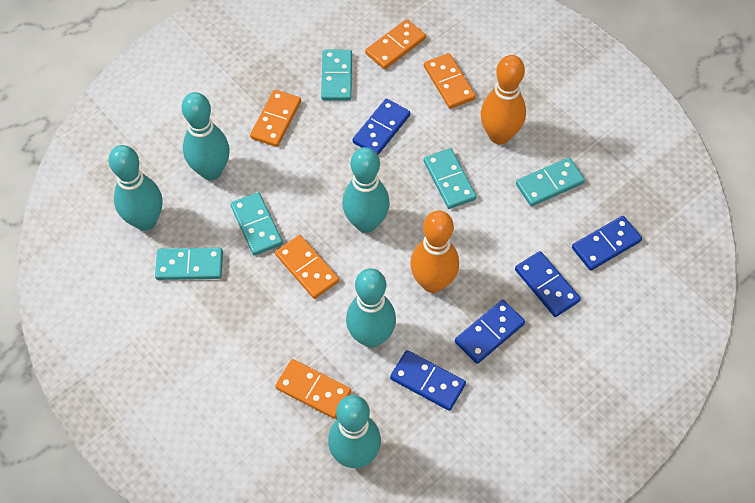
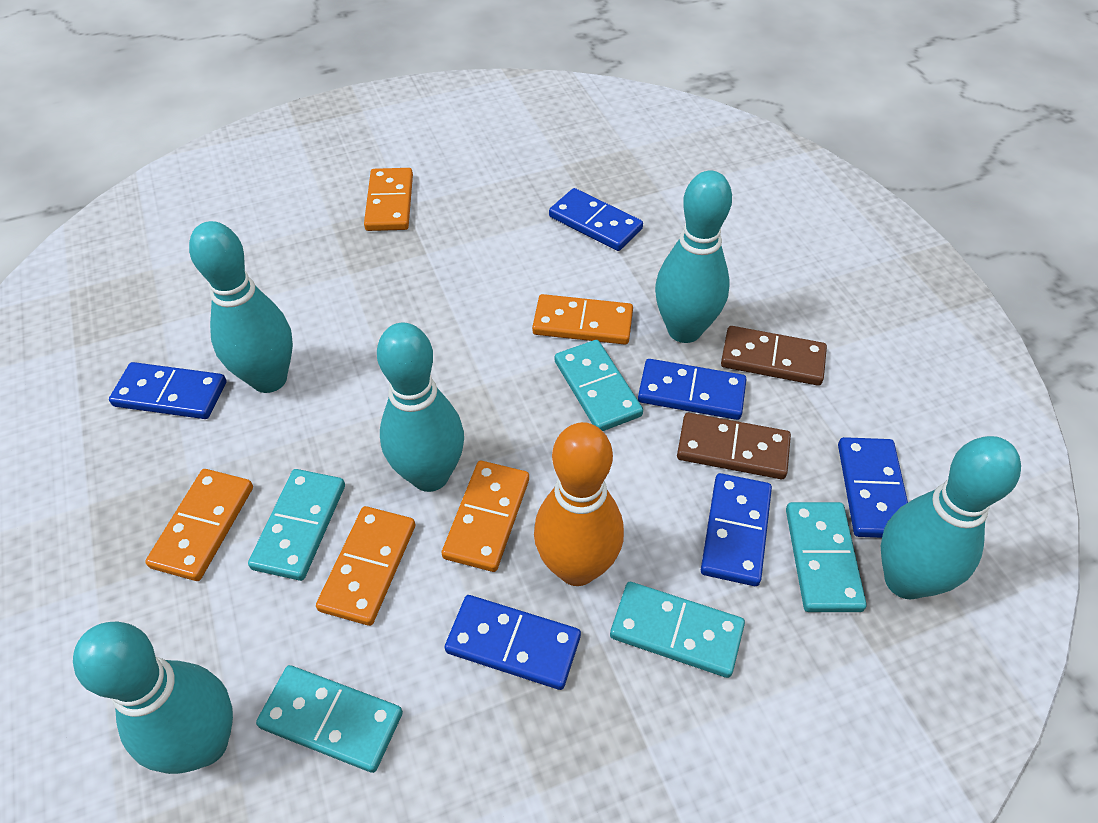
blue domino: [353,99,410,155] [390,350,466,411] [455,300,525,364] [515,251,581,317] [572,216,642,271] = 5 -> [109,362,226,419] [445,595,581,690] [549,188,643,251] [638,359,746,420] [701,473,772,586] [838,437,908,538] = 6
brown domino: none = 0 -> [677,413,791,479] [721,326,827,386] = 2
orange bowling pin: [410,210,459,293] [481,55,526,144] = 2 -> [534,422,624,586] = 1

